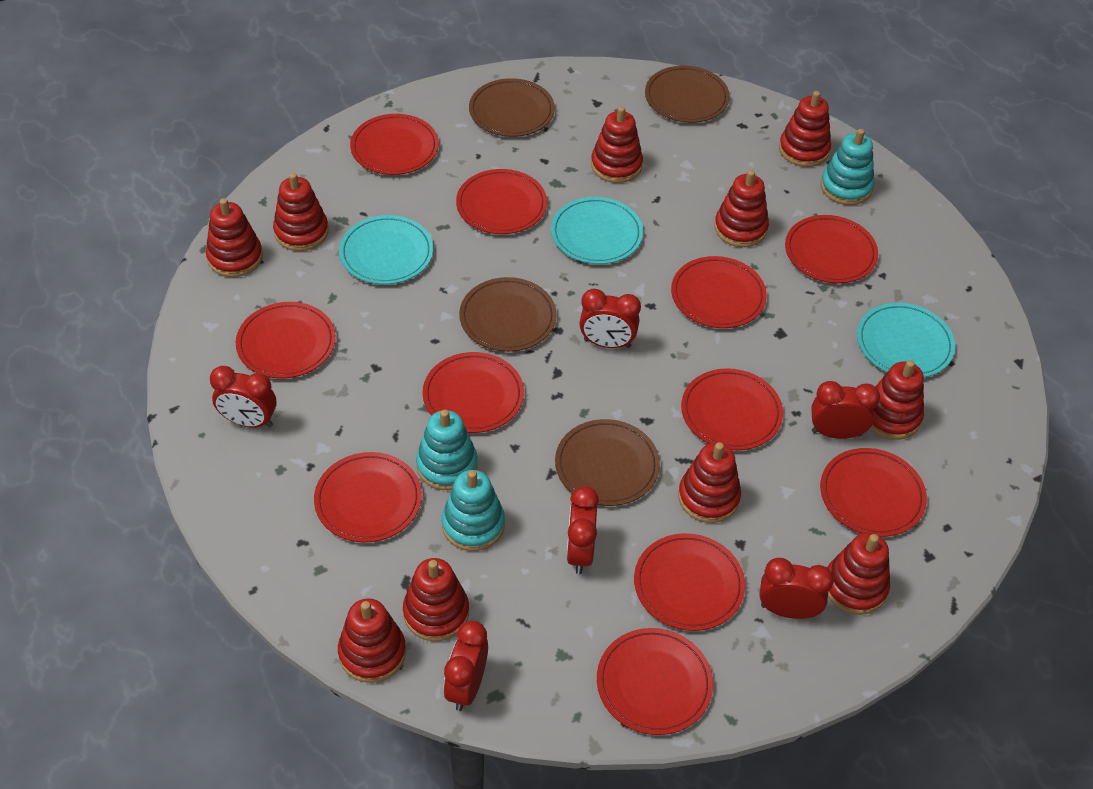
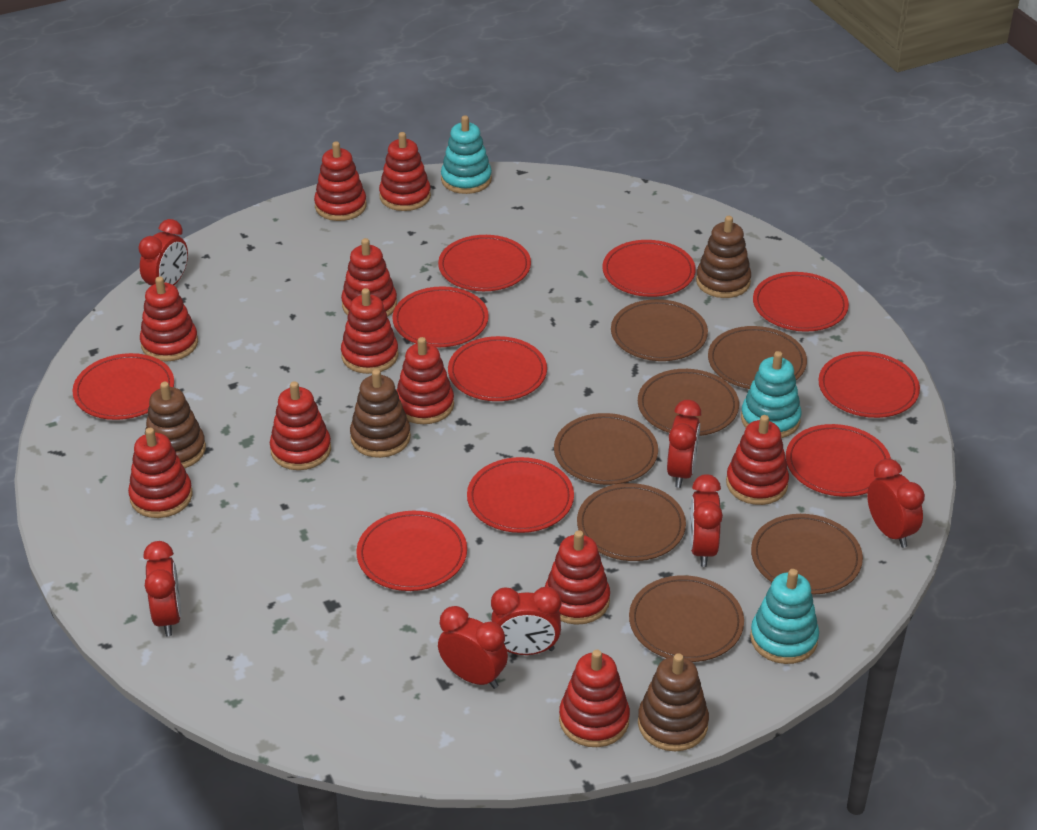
brown plate: [459,277,557,352] [469,78,555,137] [555,419,660,506] [645,66,730,123] = 4 -> [554,413,658,485] [577,483,686,561] [611,299,708,361] [629,575,744,662] [638,369,739,436] [708,326,807,389] [751,514,863,594] = 7
brown stacking toy: none = 0 -> [145,382,206,468] [350,369,411,458] [638,653,709,751] [696,216,751,298] = 4
red clock: [210,366,277,427] [443,621,488,711] [566,486,599,574] [579,289,641,348] [759,558,834,619] [811,381,880,439] = 6 -> [138,219,188,286] [143,541,181,636] [438,606,508,689] [491,587,562,655] [667,400,701,488] [690,474,723,567] [867,459,925,548] = 7
red plate: [236,302,336,379] [314,452,422,542] [350,114,439,175] [423,352,524,433] [456,169,547,234] [597,628,713,735] [634,533,745,631] [671,256,767,328] [681,368,783,450] [785,215,878,283] [820,448,927,537] = 11 -> [72,353,174,420] [356,511,467,591] [392,286,489,347] [438,235,531,291] [448,336,547,401] [467,457,574,533] [602,240,696,297] [753,272,849,332] [786,424,891,497] [818,351,920,418] = 10
red stacking toy: [206,198,263,277] [273,173,329,251] [338,598,406,683] [403,558,469,641] [591,106,643,183] [678,442,741,523] [714,170,769,247] [779,91,831,167] [827,533,890,615] [870,360,924,440] = 10 -> [128,428,193,518] [140,277,198,361] [270,381,331,470] [314,142,367,221] [341,238,397,317] [341,288,398,374] [379,132,431,211] [396,337,454,424] [545,530,610,625] [559,650,630,747] [726,415,789,505] = 11
turquoise plate: [339,215,433,285] [551,197,643,264] [857,303,955,377] = 3 -> none = 0

